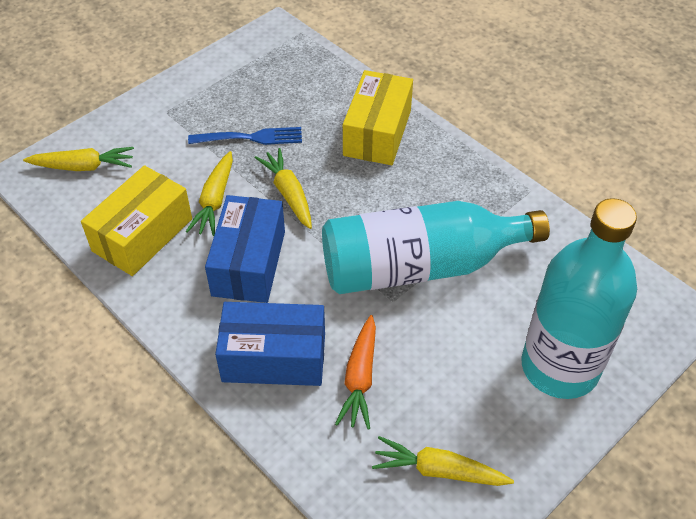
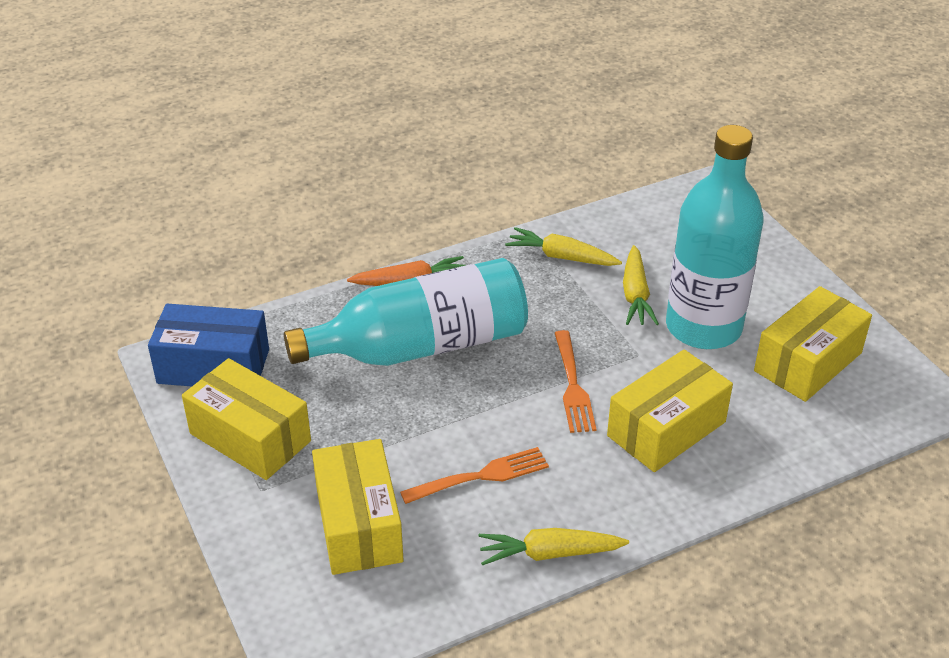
blue box: [205,195,285,303] [215,302,325,386] = 2 -> [148,304,269,386] = 1
blue fork: [188,127,302,145] = 1 -> none = 0
orange fork: none = 0 -> [400,447,549,504] [555,330,597,433] = 2
yellow box: [81,165,192,276] [343,70,413,165] = 2 -> [182,358,311,480] [312,439,403,575] [607,349,733,472] [754,286,872,402] = 4
yellow carrot: [23,147,134,171] [186,151,233,236] [255,148,312,229] [372,436,514,486] = 4 -> [479,528,629,565] [505,227,622,266] [623,245,659,325] = 3

